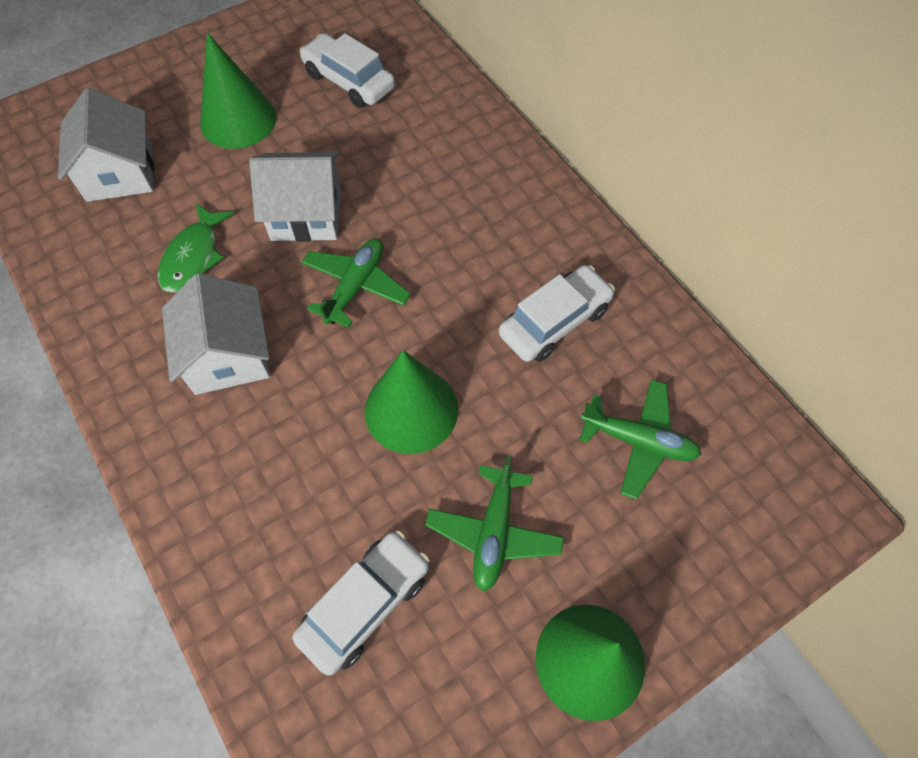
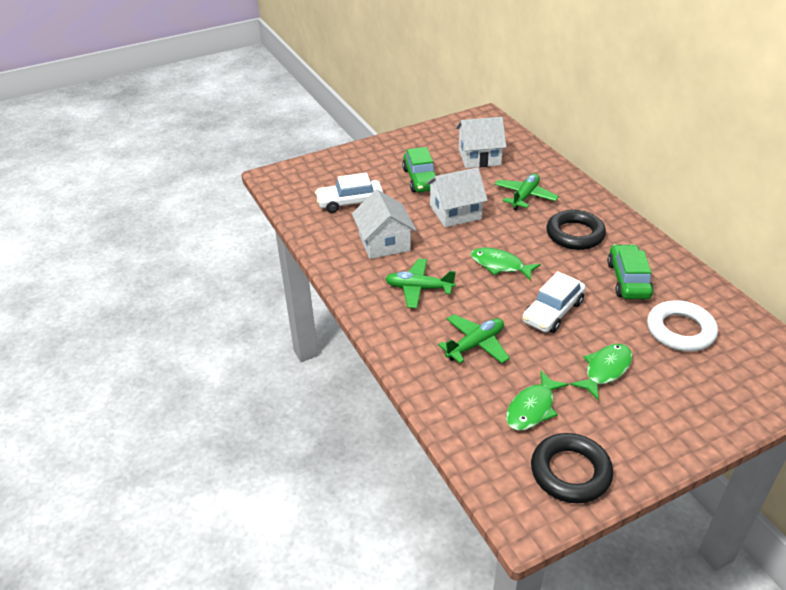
black ring: none = 0 -> [531,433,613,503] [546,210,606,250] = 2
green car: none = 0 -> [402,147,436,192] [607,244,653,299] = 2
green cone: [200,33,277,149] [365,350,458,454] [536,605,645,721] = 3 -> none = 0
green fish: [158,204,234,292] = 1 -> [471,248,541,281] [506,370,569,431] [570,344,632,400] = 3
white car: [293,530,430,676] [299,33,395,108] [499,265,615,362] = 3 -> [315,173,383,213] [522,271,586,333] = 2
white ring: none = 0 -> [647,300,718,352] = 1

